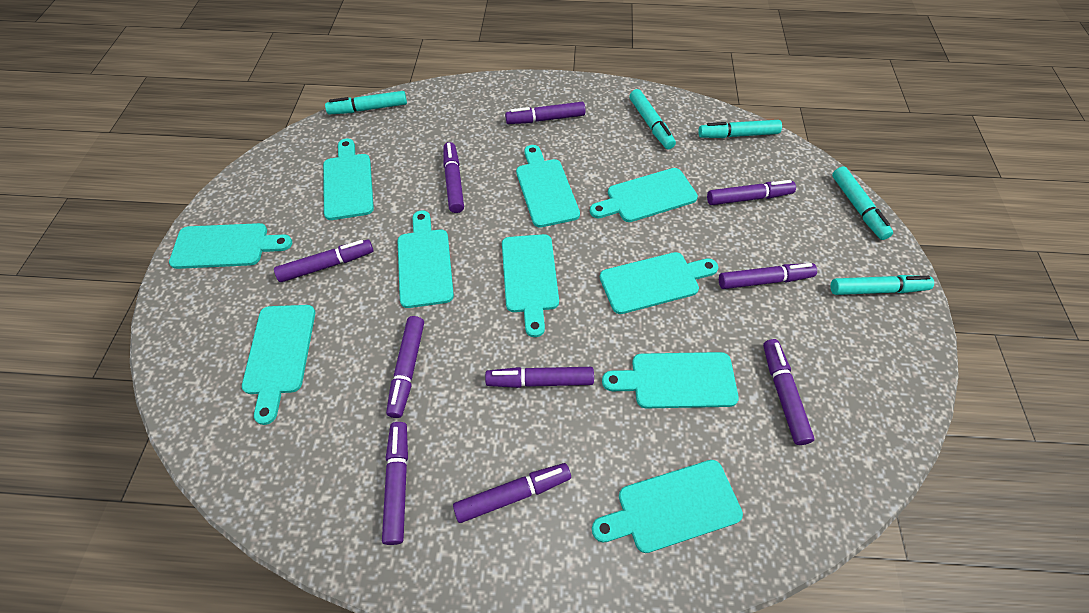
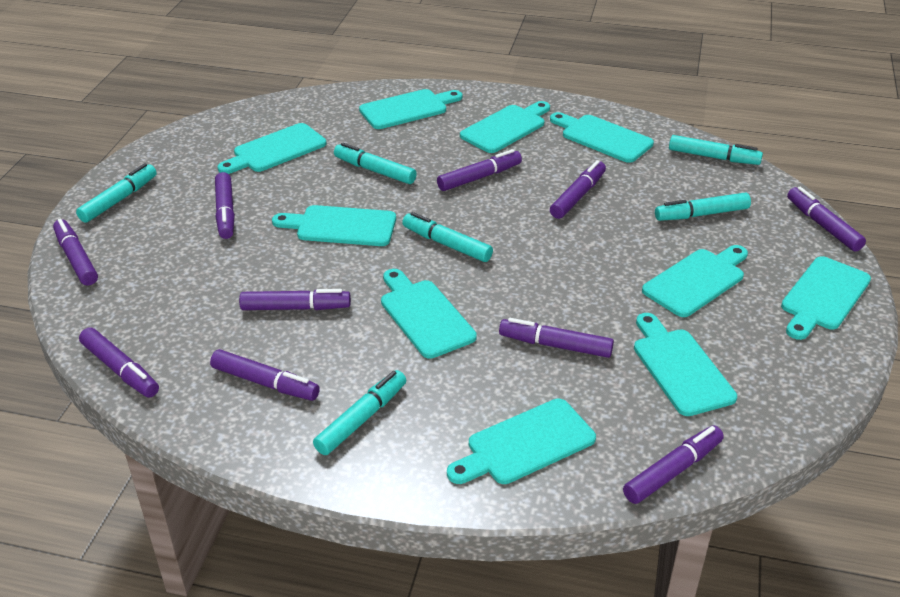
turquoise marker: [325,91,407,115] [629,89,676,149] [698,120,782,138] [830,275,934,295] [832,166,893,240] = 5 -> [76,163,157,223] [313,370,406,455] [334,143,417,184] [402,212,493,262] [655,193,751,221] [669,135,763,165] = 6

